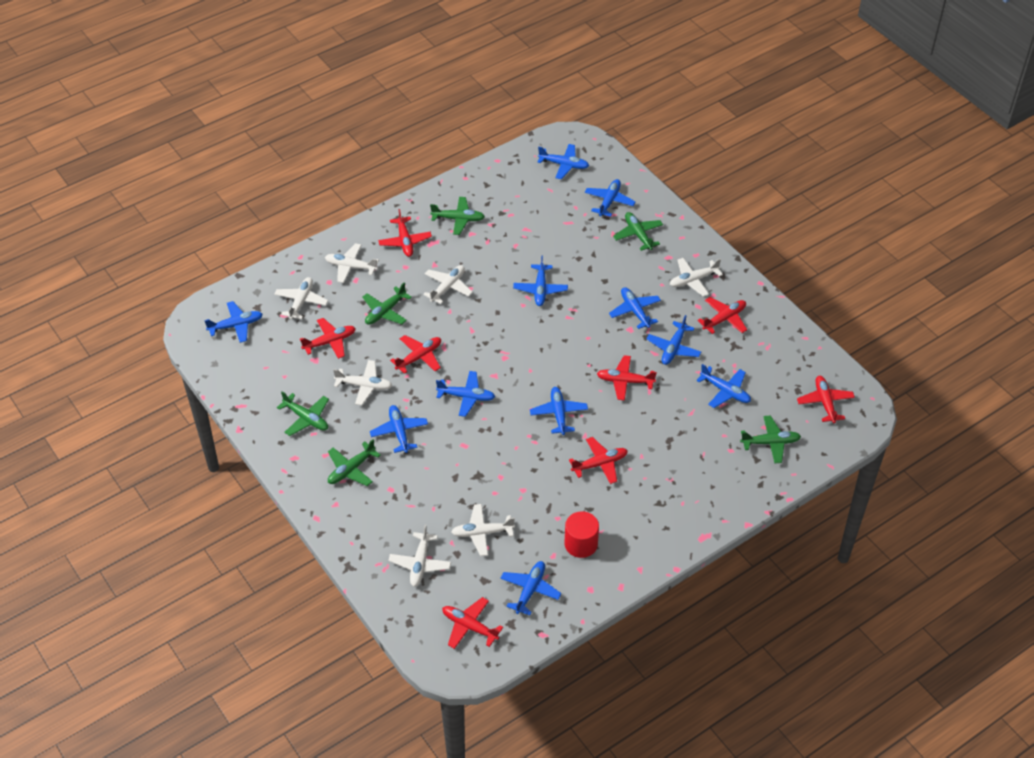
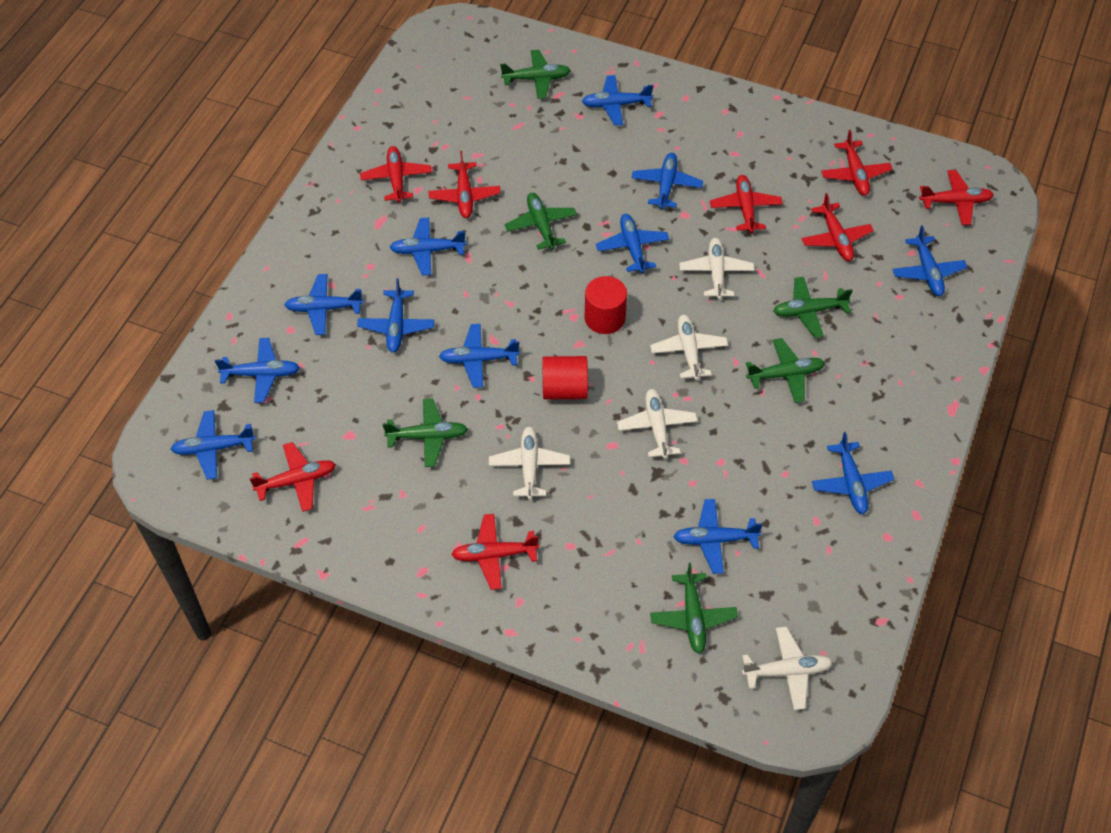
blue plane: [204,301,263,343] [370,405,428,453] [436,371,495,417] [500,561,561,615] [513,256,568,306] [530,387,588,435] [537,144,589,179] [585,179,636,217] [609,287,661,329] [647,315,701,365] [696,364,751,408] = 11 -> [171,410,255,480] [215,338,300,403] [284,274,364,335] [357,278,434,353] [389,218,466,276] [439,324,520,388] [582,75,653,126] [596,214,669,273] [631,153,703,209] [673,499,763,574] [812,432,894,514] [892,225,967,296] = 12
red cylinder: [565,511,599,558] = 1 -> [542,356,588,400] [585,276,627,334] = 2
white plane: [274,277,328,320] [325,243,379,283] [333,360,393,405] [388,525,451,587] [423,265,473,304] [451,504,515,556] [670,258,723,297] = 7 -> [489,427,570,500] [617,389,698,459] [650,315,728,381] [679,238,754,300] [742,627,833,710] = 5

